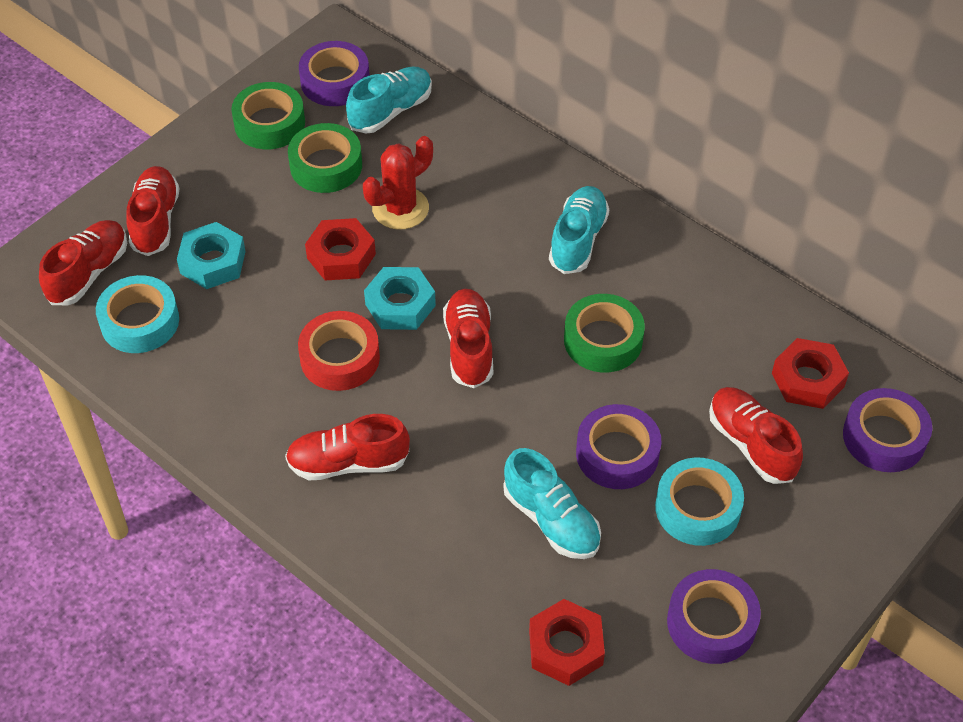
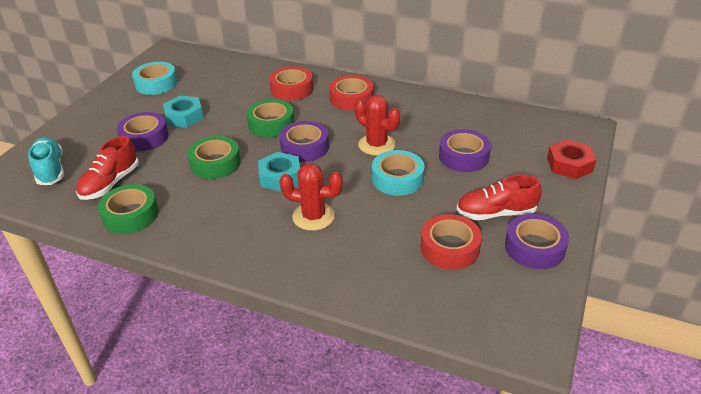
red cactus: [363,136,433,230] = 1 -> [279,163,343,231] [355,95,400,156] = 2
red nut: [305,218,376,281] [529,599,605,686] [772,338,849,409] = 3 -> [547,140,596,179] = 1
red shoe: [39,220,127,305] [126,166,179,256] [285,414,410,480] [443,289,493,388] [709,387,803,484] = 5 -> [76,136,139,200] [457,174,542,220] = 2
red tape: [298,311,380,391] = 1 -> [269,67,313,101] [329,75,373,111] [421,214,482,270] = 3
turquoise shoe: [346,66,432,134] [503,448,601,559] [549,186,609,274] = 3 -> [28,137,64,185] = 1

